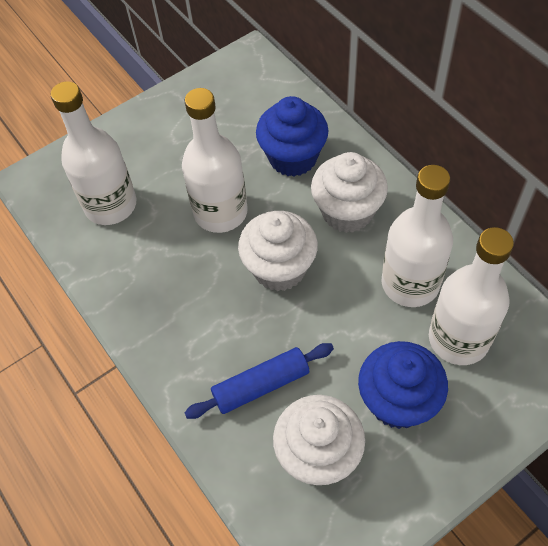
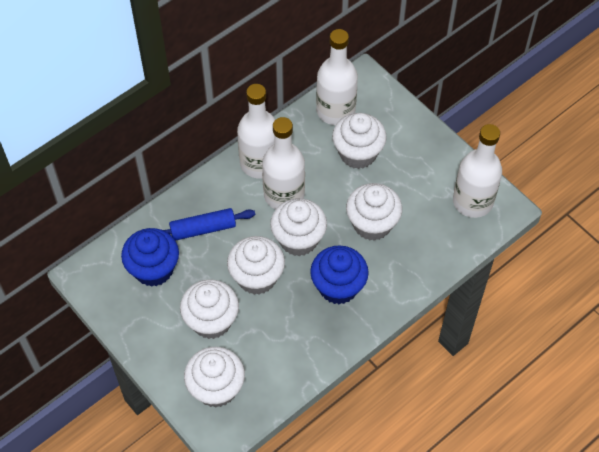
white cupcake: [238,211,318,291] [273,395,365,485] [311,152,388,233] = 3 -> [180,279,239,339] [184,347,245,408] [227,236,285,295] [270,198,327,256] [332,113,387,169] [346,183,402,241] = 6

